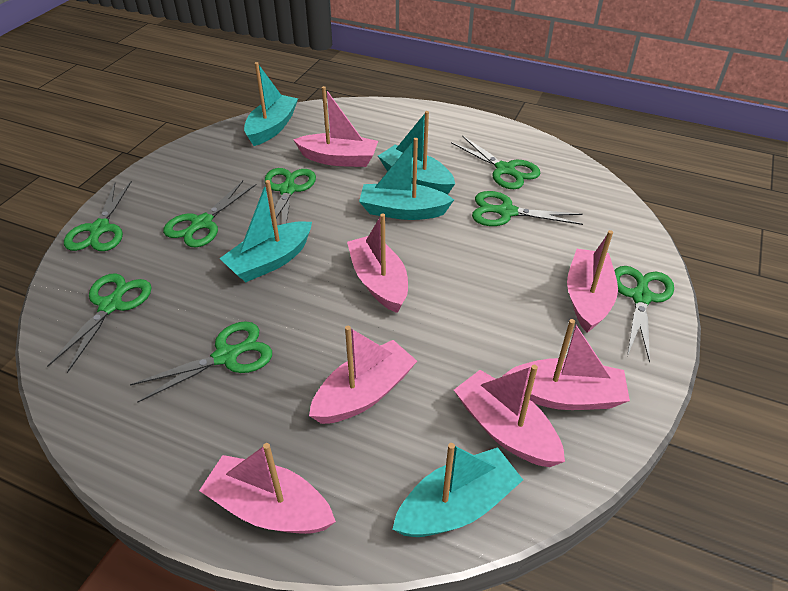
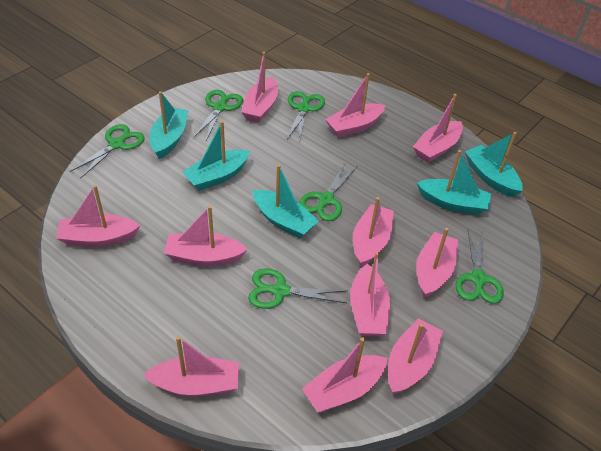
green scissors: [47,273,152,373] [64,181,132,251] [130,321,272,403] [163,181,256,247] [265,168,316,224] [451,135,541,189] [472,191,583,226] [614,266,674,363] = 8 -> [70,124,144,179] [194,90,243,141] [248,268,348,309] [287,91,325,141] [299,163,357,221] [455,230,504,304] = 6
pink boat: [199,443,336,534] [293,86,378,167] [309,326,417,424] [347,213,408,313] [454,365,565,467] [503,319,630,410] [567,230,618,333] = 7 -> [56,185,140,247] [143,336,239,397] [164,206,248,266] [241,52,278,123] [302,338,387,413] [325,73,385,138] [350,252,390,336] [353,197,394,267] [388,318,443,395] [413,94,463,163] [417,228,458,298] = 11

